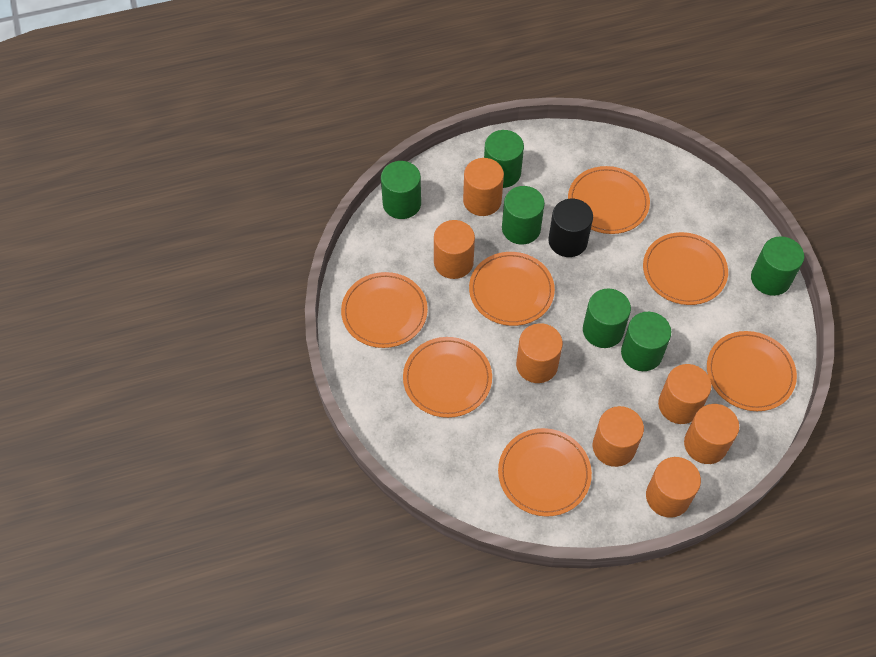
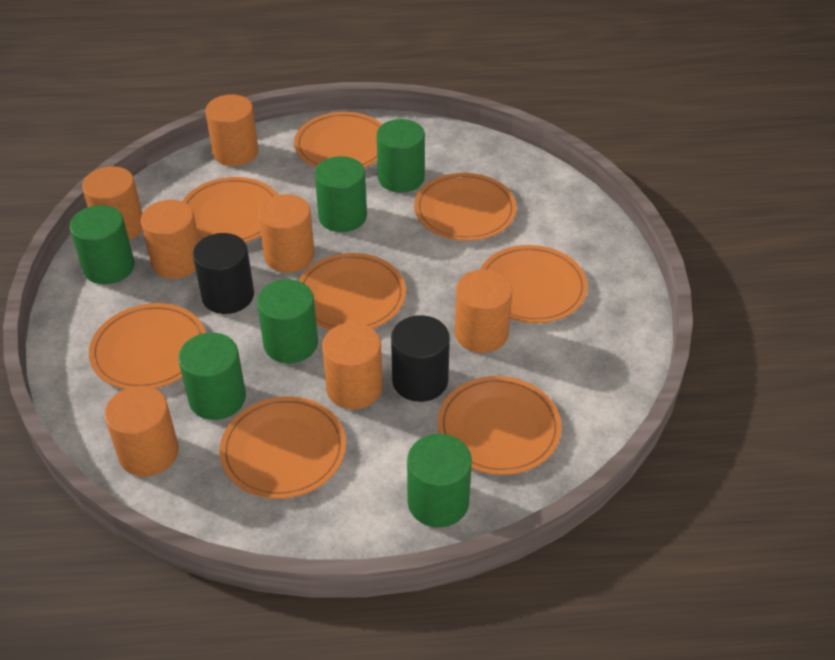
black cylinder: [548,199,593,257] = 1 -> [193,233,254,314] [391,315,450,402] = 2
orange plate: [341,272,428,348] [403,337,492,418] [469,252,555,326] [498,428,592,517] [568,166,650,234] [643,232,728,305] [707,331,797,411] = 7 -> [89,303,206,389] [182,177,278,243] [220,396,346,499] [294,112,382,168] [298,253,406,330] [414,173,517,241] [438,376,562,475] [480,245,588,323] = 8

